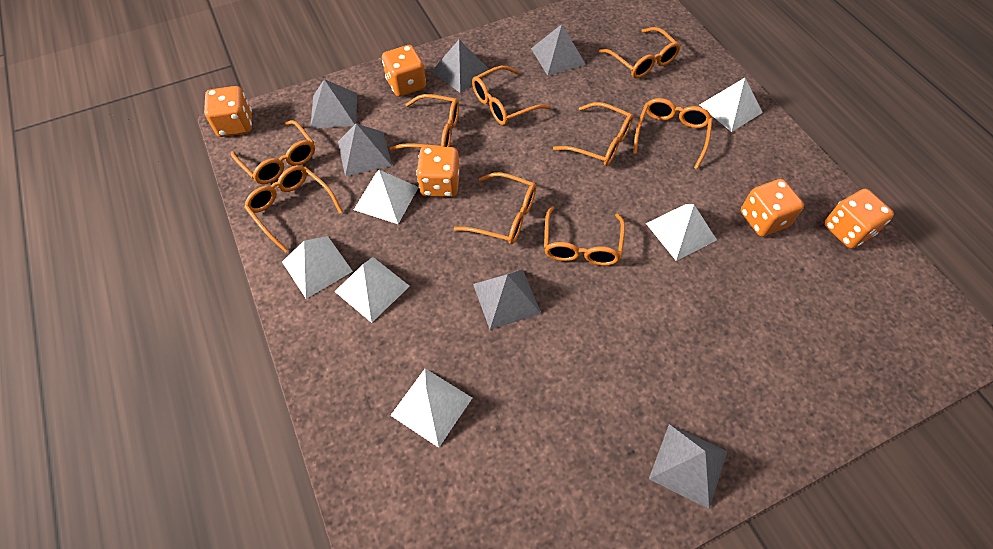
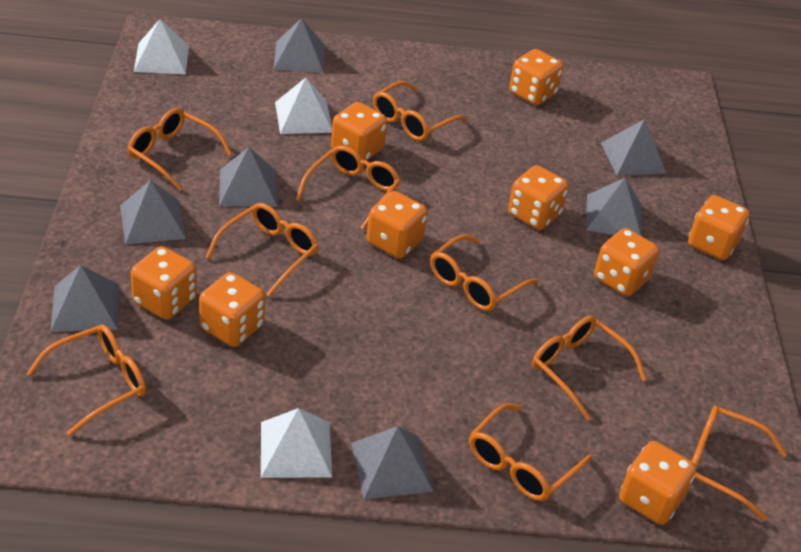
grey pyramid: [310,79,357,129] [338,123,392,176] [431,39,489,93] [473,269,541,330] [531,24,586,76] [649,424,728,509] = 6 -> [51,265,119,332] [120,180,186,244] [219,147,277,207] [273,18,325,73] [351,426,433,499] [586,178,642,236] [601,119,666,176] = 7
orange dice: [204,86,252,137] [382,45,426,97] [416,146,460,197] [741,179,804,237] [824,189,894,248] = 5 -> [131,246,197,320] [199,272,265,347] [331,102,387,160] [367,191,428,259] [508,165,569,230] [509,49,563,105] [594,228,659,296] [619,441,696,525] [688,195,750,260] = 9
white pyramid: [282,236,353,299] [335,257,410,323] [354,170,419,224] [390,368,472,448] [646,204,717,261] [700,78,763,132] = 6 -> [134,19,189,74] [261,408,332,478] [275,78,332,134] = 3

